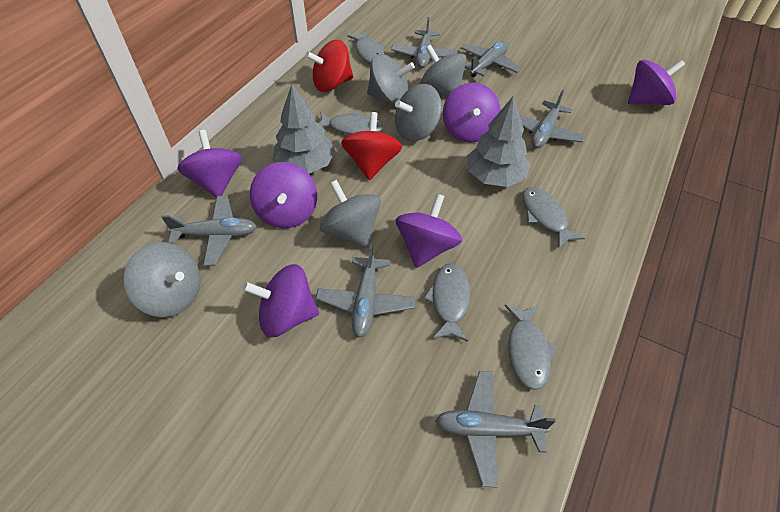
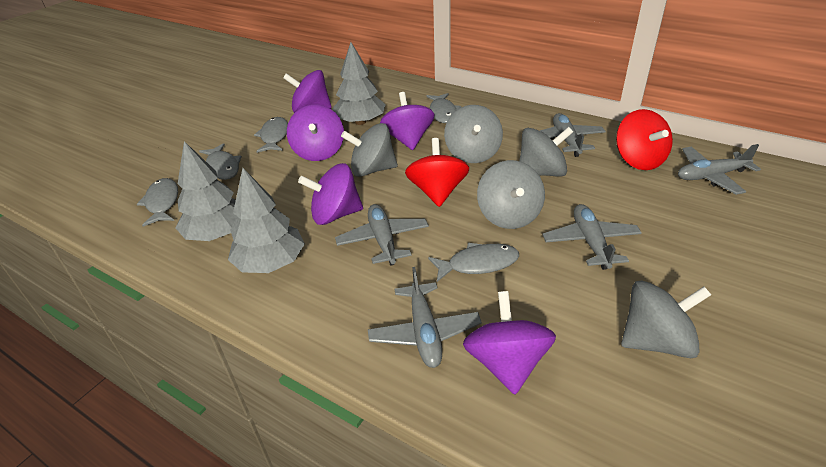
grey plane: [161,196,257,266] [316,243,415,337] [391,17,458,68] [435,371,556,488] [460,41,521,78] [520,90,585,148] = 6 -> [335,204,429,266] [368,267,482,368] [540,113,606,157] [543,204,642,270] [678,144,761,195] = 5
grey tree: [273,85,335,174] [467,96,531,187] = 2 -> [176,141,237,241] [228,168,305,273] [332,42,386,125] = 3
purple spinning top: [177,130,242,198] [243,264,319,338] [250,162,317,228] [396,194,462,268] [443,83,500,143] [628,60,685,105] = 6 -> [283,70,332,113] [287,104,344,161] [298,163,363,225] [380,92,434,150] [463,291,556,394] = 5

